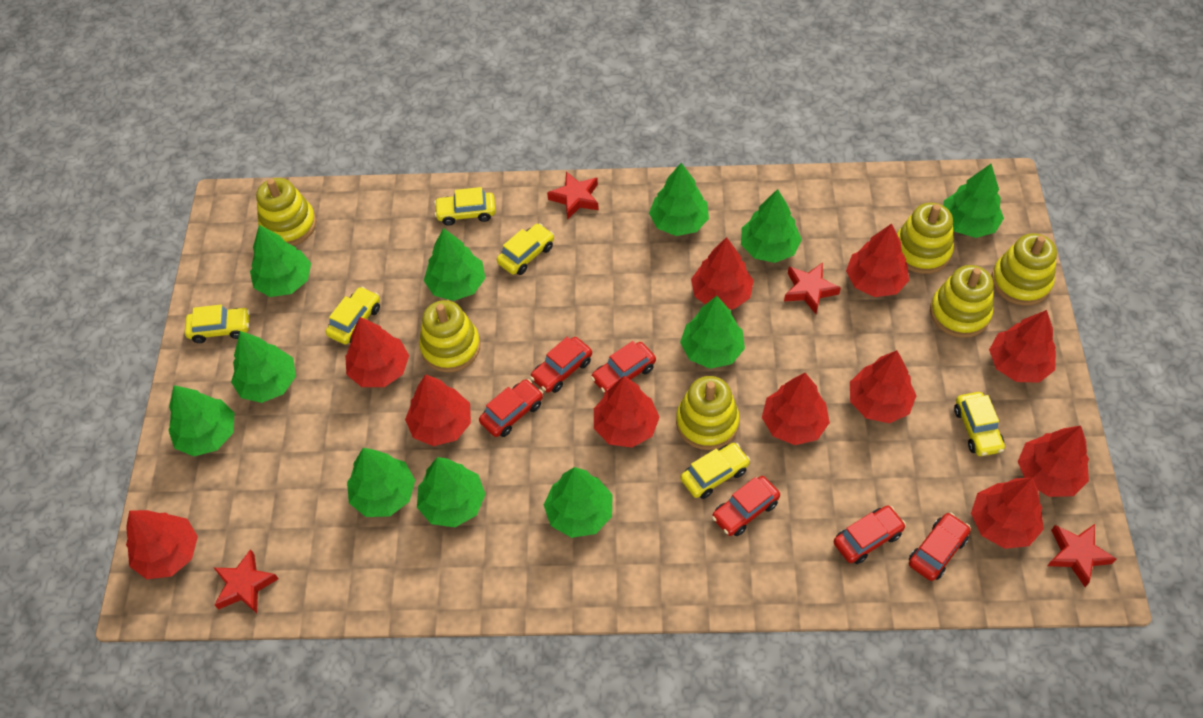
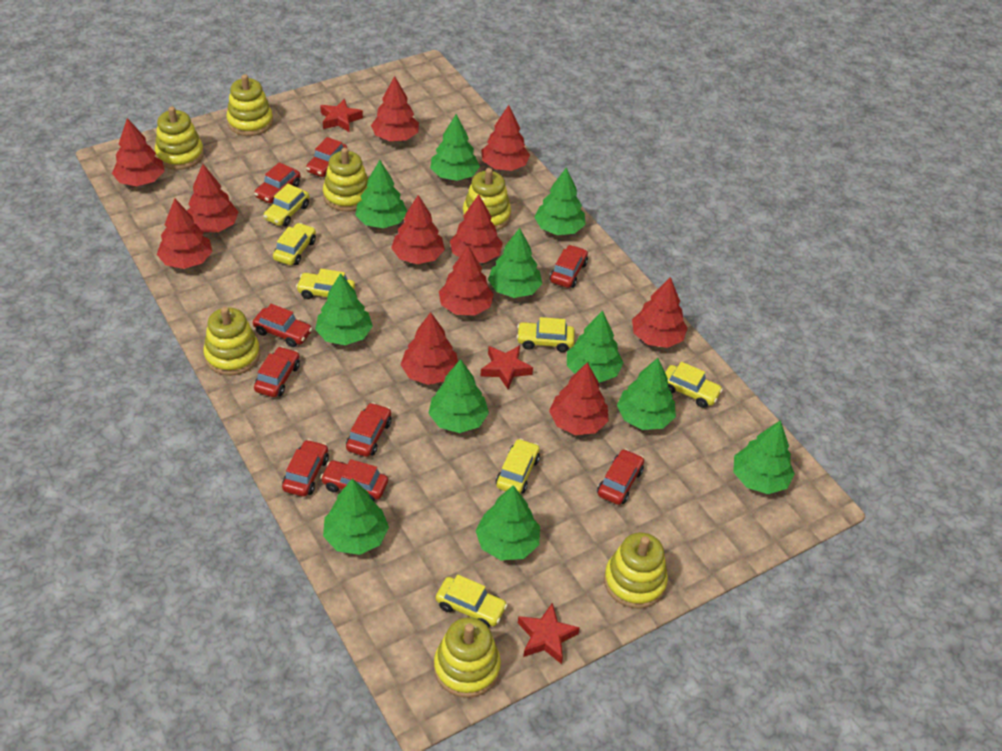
red car: [479,379,543,437] [530,337,592,393] [591,341,656,393] [712,476,780,536] [834,506,906,564] [909,513,971,581] = 6 -> [253,304,313,347] [254,162,300,203] [254,346,300,397] [282,439,329,497] [306,137,347,177] [320,459,388,501] [346,402,392,457] [550,245,588,288] [597,449,644,505] = 9
red star: [214,549,279,613] [547,171,599,219] [784,262,841,314] [1047,524,1116,587] = 4 -> [320,99,363,132] [480,345,533,389] [518,603,580,664] = 3
yellow car: [185,305,250,343] [326,287,380,345] [434,187,496,226] [497,223,554,275] [680,443,750,499] [954,392,1005,456] = 6 -> [263,184,309,226] [273,223,316,265] [296,269,355,299] [436,575,508,628] [496,438,540,494] [517,317,575,352] [665,362,723,408] = 7
yellow stacking toy: [256,178,316,246] [419,300,480,372] [676,376,740,450] [897,203,954,274] [930,265,994,338] [992,233,1057,306] = 6 -> [155,107,204,170] [203,307,260,376] [226,74,273,136] [323,148,368,212] [434,617,501,698] [463,168,511,231] [604,532,668,609] = 7

